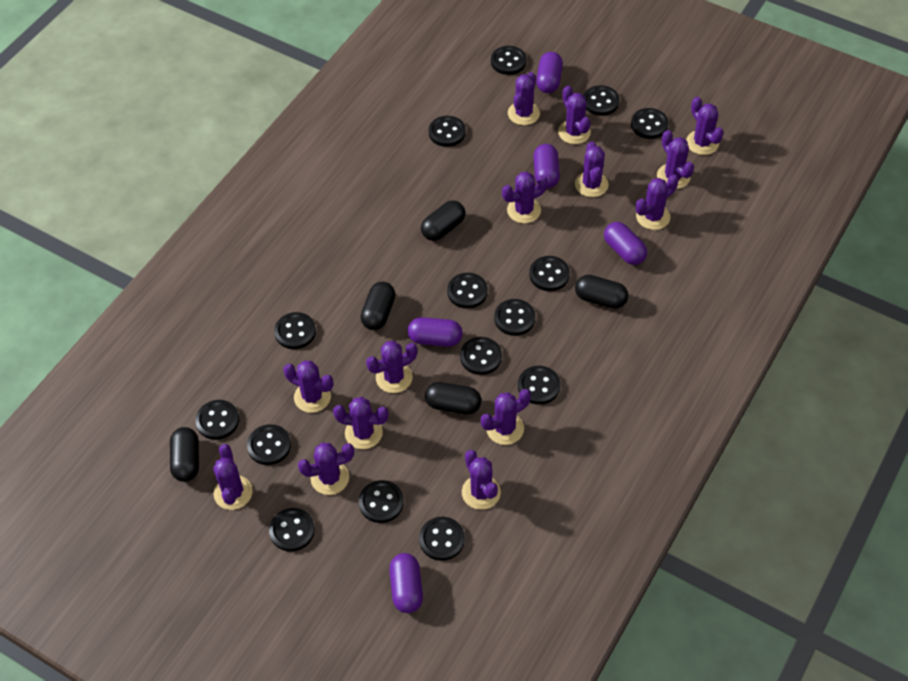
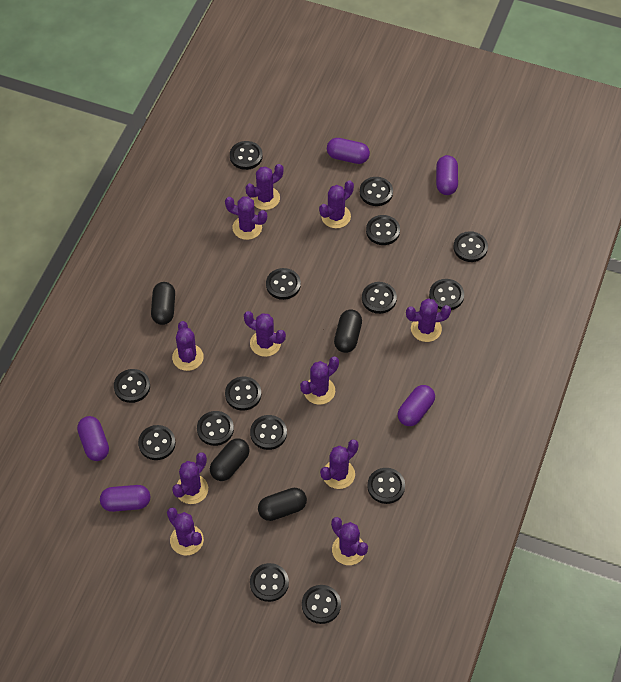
black capsule: [170,427,199,482] [361,282,396,330] [421,200,465,241] [425,382,481,415] [575,275,628,309] = 5 -> [151,282,175,325] [210,438,250,481] [258,488,307,521] [334,309,362,353] = 4
purple cactus: [213,444,253,510] [283,361,333,413] [298,443,354,495] [333,397,389,449] [366,341,417,393] [462,450,501,510] [481,389,531,445] [502,172,548,223] [508,72,540,125] [558,86,591,144] [575,142,609,197] [636,174,679,230] [657,130,694,189] [686,97,724,155] = 14 -> [167,507,204,555] [172,321,204,371] [172,453,208,504] [225,196,267,240] [244,311,286,357] [246,164,283,210] [300,356,339,405] [319,180,354,228] [320,439,358,489] [331,517,368,565] [406,299,451,342] = 11

